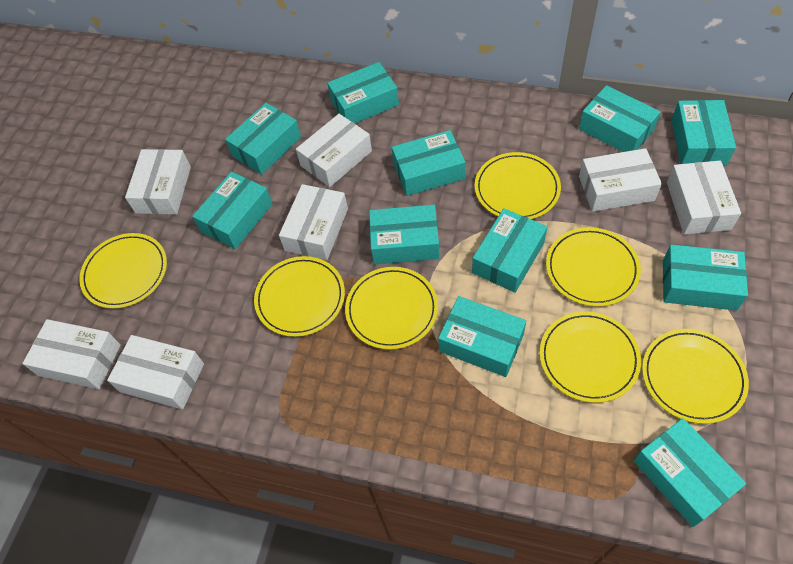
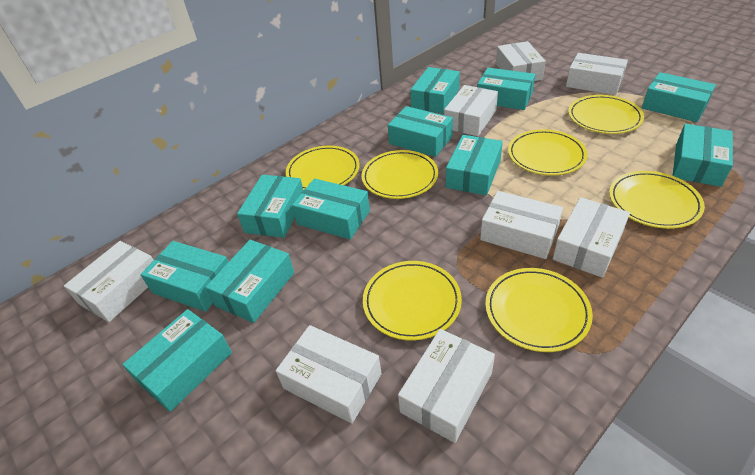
white box: [22,319,121,389] [107,335,204,410] [125,149,191,214] [279,184,348,260] [296,114,372,187] [579,148,662,212] [667,161,741,235] = 7 -> [64,241,154,322] [276,325,381,424] [398,329,495,443] [444,85,498,136] [480,191,563,259] [496,41,546,81] [552,197,630,278] [566,53,628,95] = 8

